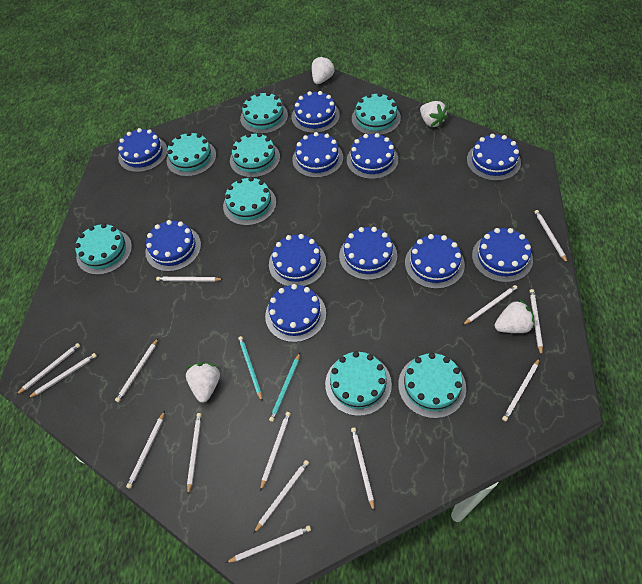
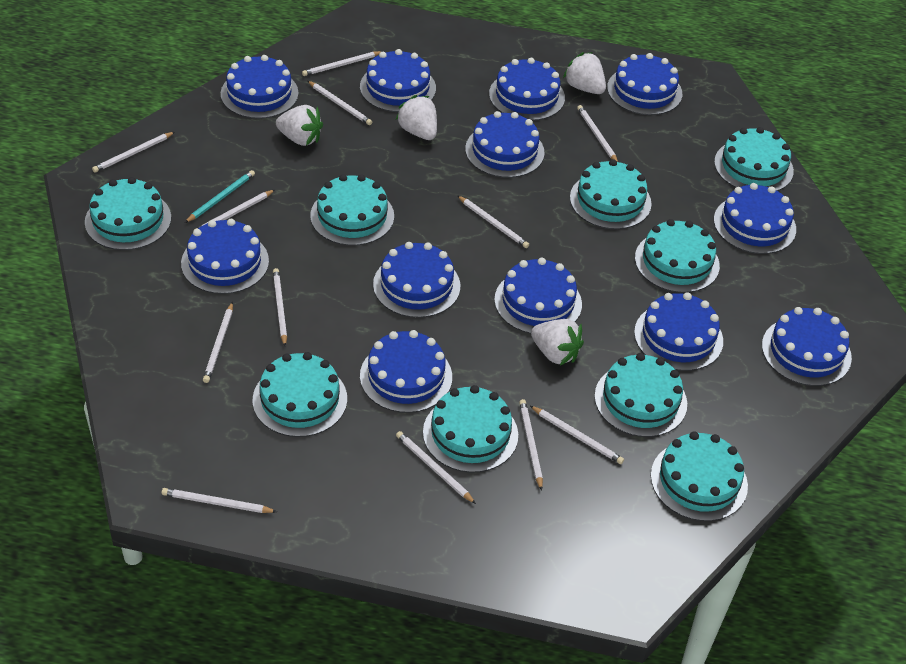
blue cake: [118,128,167,172] [145,220,201,272] [265,284,326,342] [269,234,326,286] [292,91,340,133] [292,132,343,178] [339,227,397,280] [347,133,398,179] [405,234,465,289] [467,134,521,181] [472,228,533,282] = 11 -> [181,219,269,294] [221,55,299,119] [360,49,436,112] [360,330,452,413] [373,242,460,318] [465,111,545,178] [489,58,565,121] [494,258,582,334] [607,53,682,115] [634,293,723,371] [714,183,796,254] [762,307,852,386] = 12
turquoise cake: [75,223,132,275] [166,132,216,177] [223,177,276,226] [230,133,280,178] [240,92,288,134] [325,351,392,416] [352,93,401,135] [398,353,466,418] = 8 -> [85,177,171,250] [253,352,347,437] [310,174,394,246] [423,385,518,473] [570,159,652,229] [594,353,687,437] [635,219,720,293] [651,431,748,521] [714,127,794,191] = 9
turquoise pencil: [238,336,262,401] [269,353,300,422] = 2 -> [185,170,255,223] = 1
white pencil: [16,343,80,395] [27,353,97,399] [115,338,158,402] [126,411,165,489] [156,277,223,282] [187,413,202,495] [226,525,311,563] [253,460,309,534] [260,412,291,491] [351,428,374,511] [463,285,517,325] [502,358,540,421] [530,289,543,356] [535,210,568,263] = 14 -> [92,132,175,173] [162,488,277,513] [193,190,275,231] [203,302,233,383] [273,268,287,346] [302,51,383,76] [308,81,372,125] [396,431,476,504] [457,195,529,248] [519,399,543,491] [530,406,624,464] [577,105,618,162] = 12

